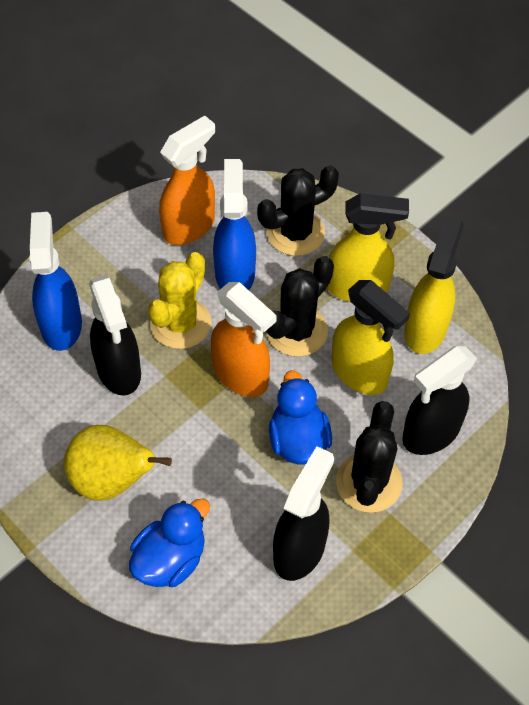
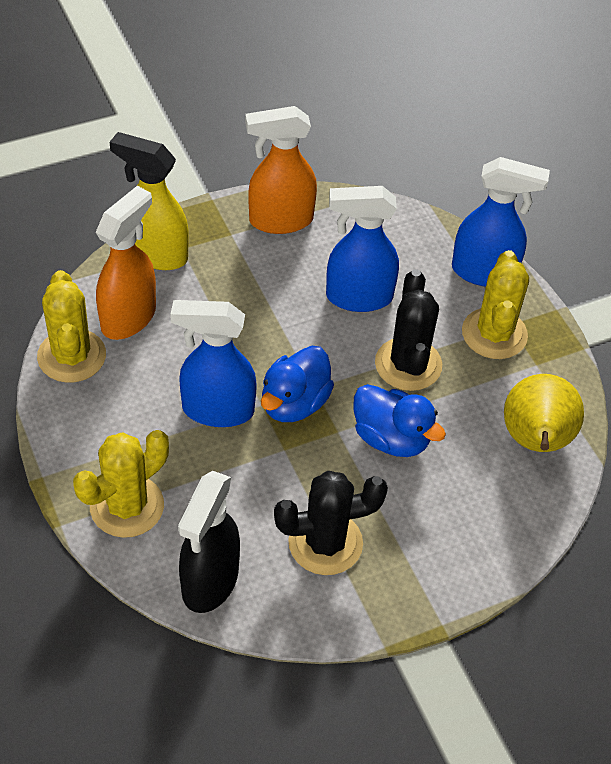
black cactus: [257,165,339,256] [266,256,334,357] [336,401,402,513] = 3 -> [274,471,388,575] [375,269,442,391] = 2
black spray bottle: [89,275,141,396] [273,446,334,581] [402,346,477,455] = 3 -> [178,471,240,613] = 1
blue spray bottle: [29,212,82,351] [213,159,256,290] = 2 -> [170,300,257,427] [326,186,399,312] [452,157,550,287] = 3
yellow cactus: [148,252,212,349] = 1 -> [37,270,106,383] [73,430,169,538] [462,250,529,359] = 3
yellow spray bottle: [327,193,409,302] [332,280,410,395] [404,216,464,354] = 3 -> [110,132,189,270] = 1

